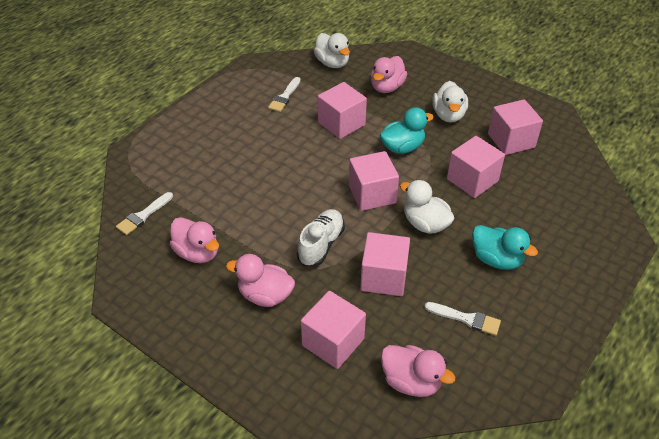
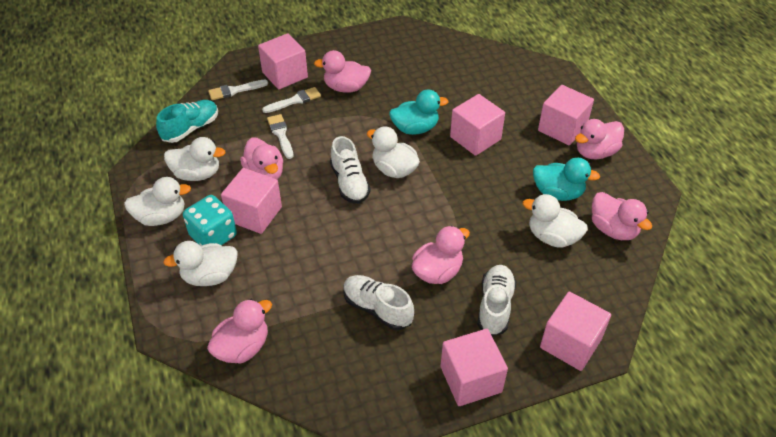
pink duck: [170,217,219,263] [226,254,295,307] [371,56,407,93] [381,345,456,397] = 4 -> [207,299,272,364] [240,138,283,180] [314,50,371,93] [412,226,470,284] [575,119,624,159] [592,192,652,240] = 6
turquoise dice: none = 0 -> [183,195,237,246] = 1
turquoise shoe: none = 0 -> [156,100,218,143] = 1
white duck: [314,33,350,68] [400,180,455,234] [432,81,468,123] = 3 -> [124,177,191,226] [163,241,238,286] [164,137,226,181] [367,126,420,178] [523,194,588,247] = 5
white shoe: [297,209,345,267] = 1 -> [330,136,371,204] [343,275,414,330] [478,265,516,336] = 3

